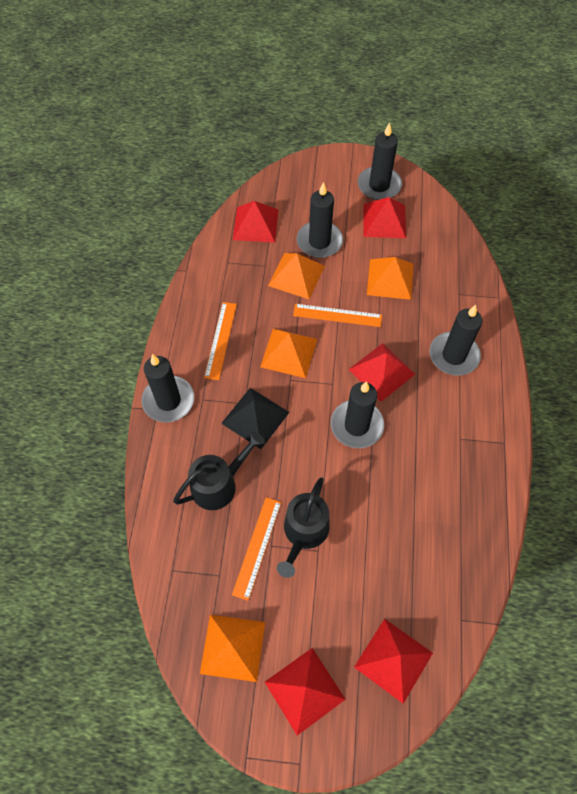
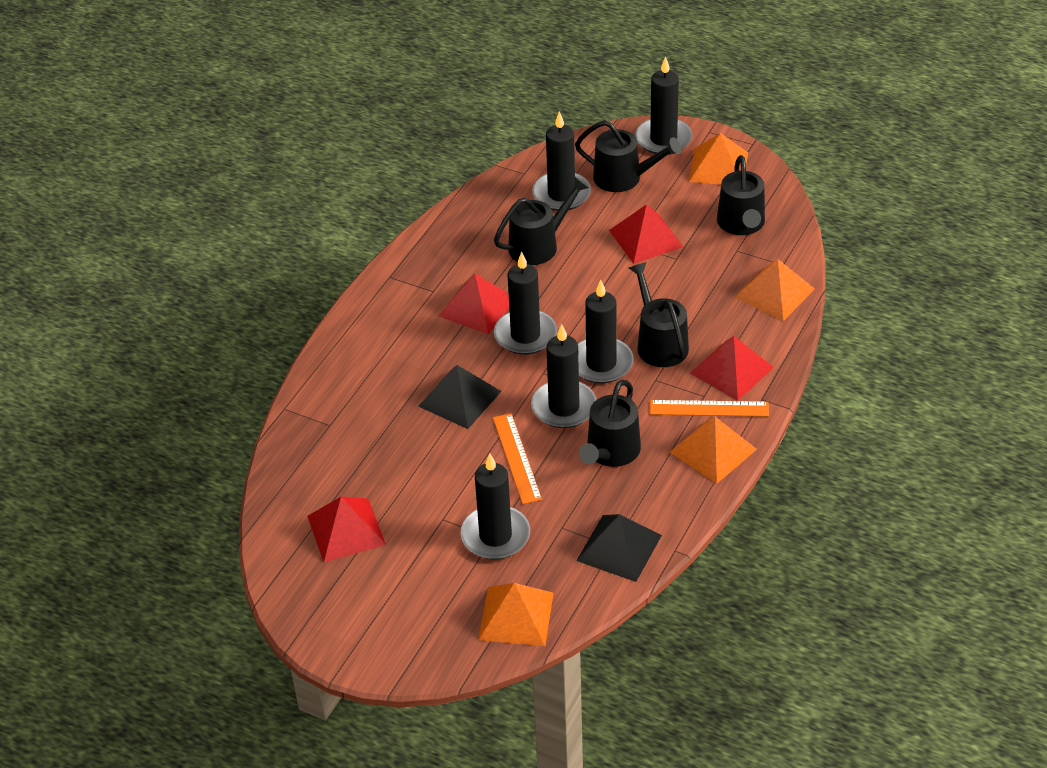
black candle: [141,354,194,423] [297,182,343,258] [331,381,384,448] [358,122,402,200] [429,305,482,376] = 5 -> [460,453,530,559] [494,252,557,355] [531,324,597,428] [532,111,591,211] [578,280,634,383] [635,56,692,155] = 6
black pyramid: [221,388,289,449] = 1 -> [418,365,501,429] [576,514,662,582] = 2
black watering can: [173,431,265,510] [277,477,330,578] = 2 -> [494,177,589,265] [575,120,682,192] [579,380,641,467] [629,262,689,367] [717,155,765,235] = 5
orange ruler: [204,302,237,380] [232,497,282,601] [293,304,382,327] = 3 -> [493,413,542,504] [650,400,769,417] = 2
red pyramid: [233,201,278,243] [265,648,346,736] [348,343,415,402] [354,619,433,704] [363,197,406,238] = 5 -> [307,497,386,562] [438,274,509,334] [609,204,683,264] [690,336,774,401] = 4

